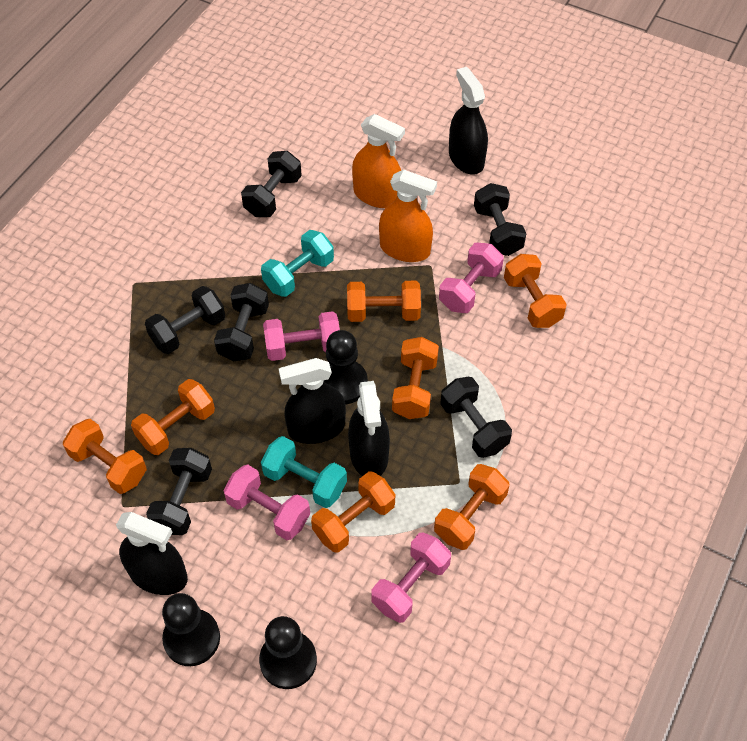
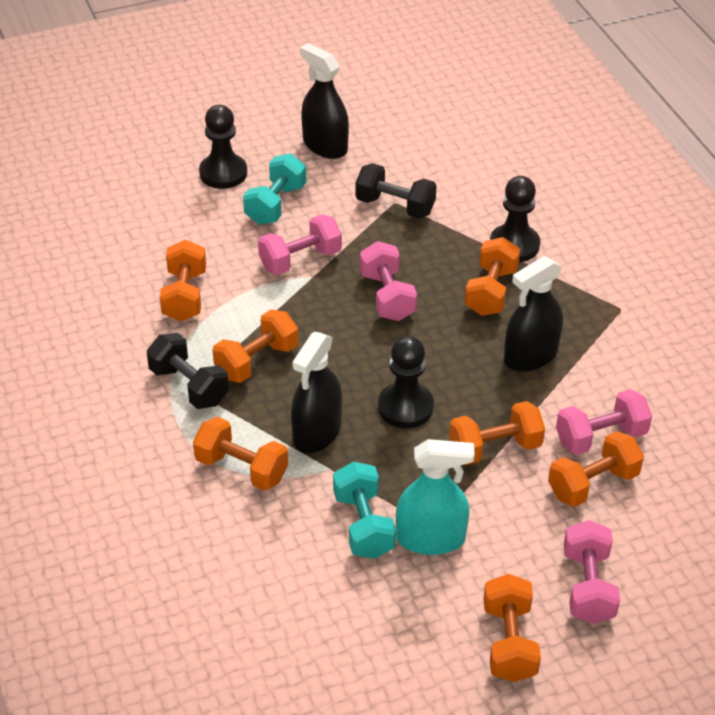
black dumbbell: [145,286,225,354] [146,448,212,535] [214,283,269,361] [241,151,302,217] [440,377,512,458] [474,183,526,256] = 6 -> [147,333,229,409] [356,163,437,219] = 2
black spray bottle: [116,512,188,595] [279,358,346,444] [348,381,390,476] [449,67,488,175] = 4 -> [291,332,342,454] [300,43,349,159] [504,256,563,372] = 3
orange spray bottle: [352,114,405,208] [379,170,437,262] = 2 -> none = 0
turquoise spray bottle: none = 0 -> [396,439,475,555] = 1

